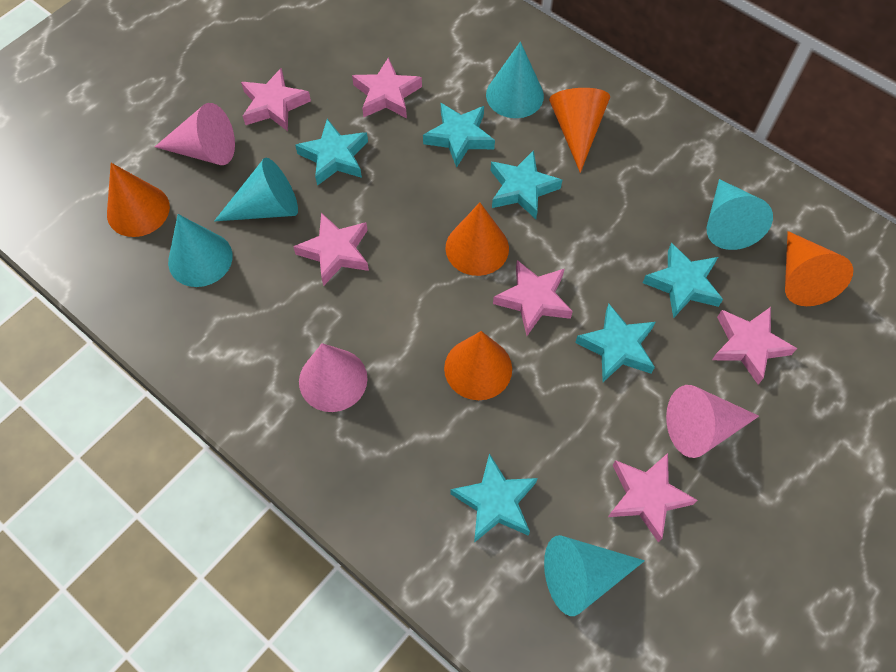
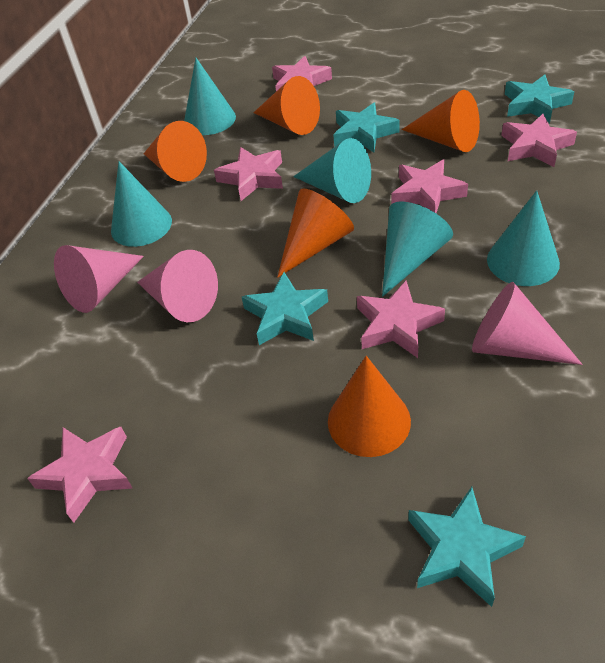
turquoise star: [295,119,368,186] [423,103,495,168] [450,453,538,543] [490,150,562,219] [575,304,655,382] [643,243,723,319] = 6 -> [242,272,328,345] [333,102,400,152] [408,487,526,607] [505,75,574,123] = 4

